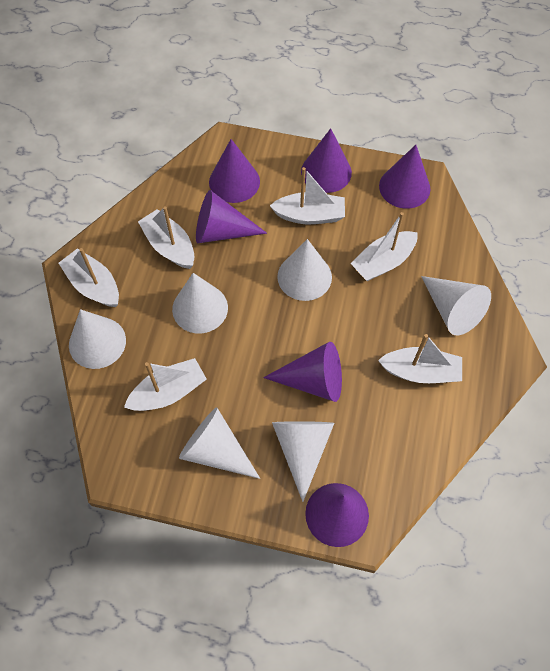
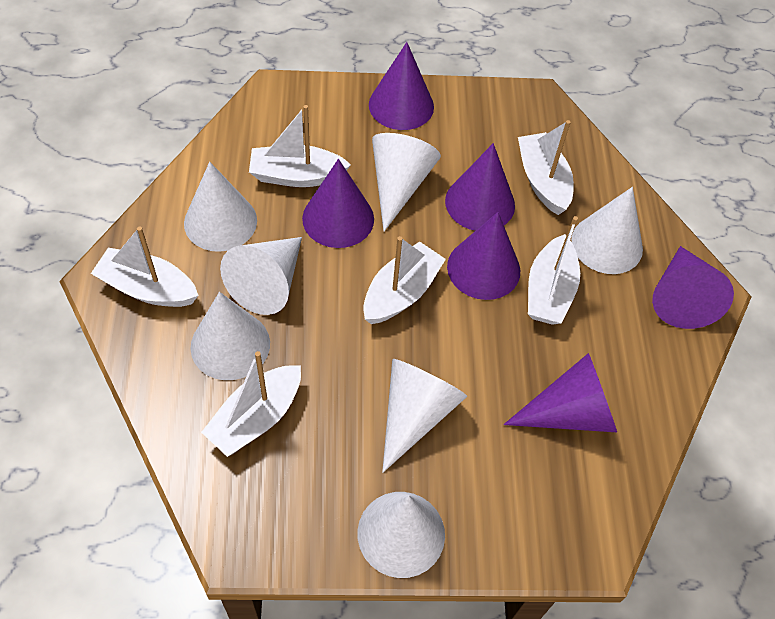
white cone: [69,309,126,369] [172,273,228,333] [179,407,260,479] [272,421,334,502] [277,239,332,301] [421,276,491,335] = 6 -> [184,162,257,252] [191,292,270,380] [220,237,302,315] [357,492,445,578] [372,133,441,231] [382,359,467,473] [571,187,643,274] = 7

